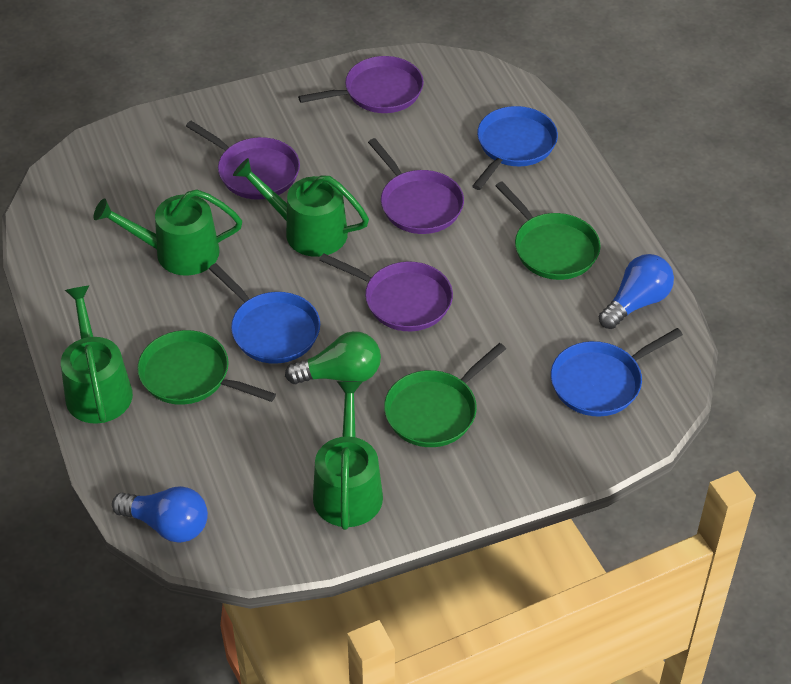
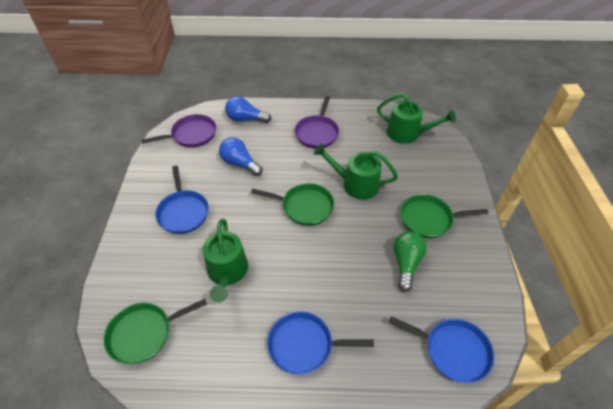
green watering can: [61,286,133,424] [93,189,242,276] [233,158,369,257] [313,381,383,530] = 4 -> [203,219,248,302] [314,143,398,200] [377,93,456,144] = 3
purple pan: [186,121,300,200] [298,56,424,113] [319,253,453,331] [368,138,464,234] = 4 -> [141,114,216,147] [295,96,339,149] = 2

